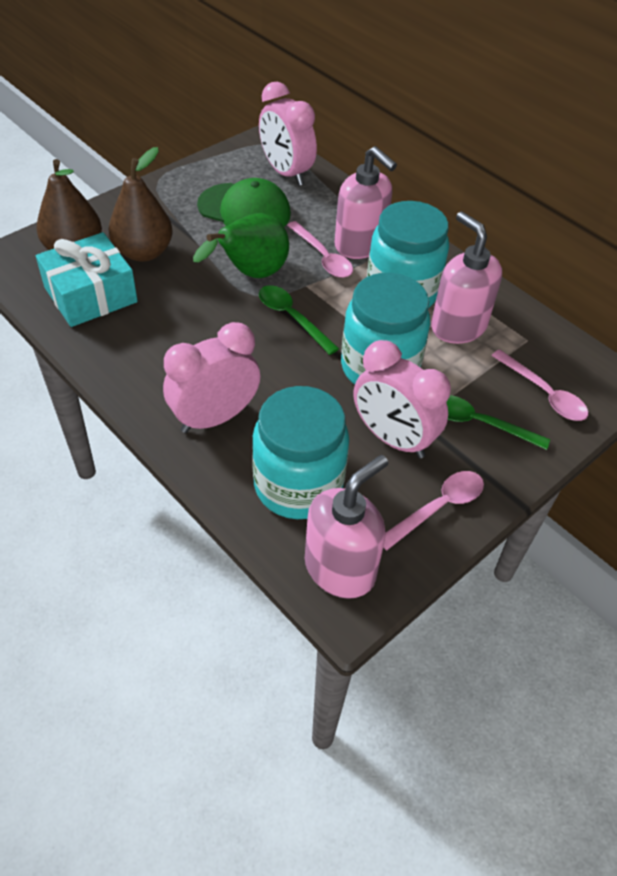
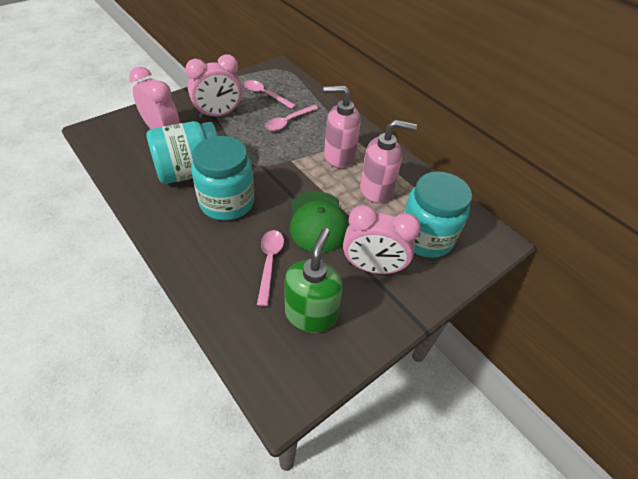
brown pear: [36,159,102,250] [109,147,173,262] = 2 -> none = 0
green pear: [193,213,289,278] = 1 -> none = 0
green soap dispenser: none = 0 -> [285,228,343,333] = 1
green spoon: [259,285,339,355] [446,395,550,450] = 2 -> none = 0
pink soap dispenser: [305,455,388,599] [334,146,397,259] [431,212,502,344] = 3 -> [323,85,361,168] [360,120,417,203] = 2
turquoise gift: [36,232,138,327] = 1 -> none = 0

